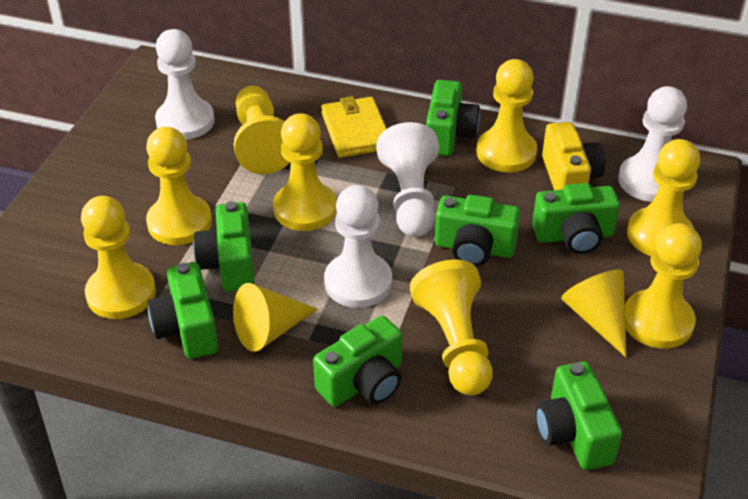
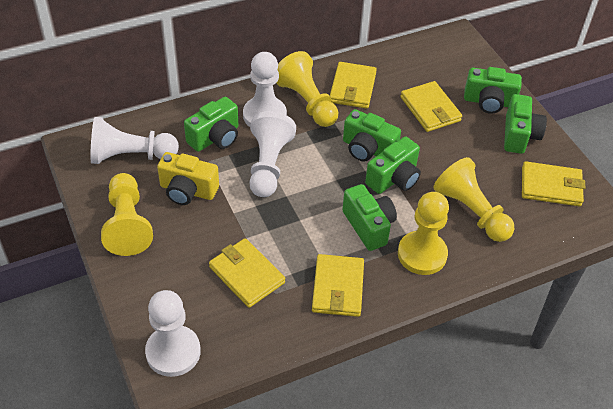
green camera: [148,262,219,359] [193,201,255,292] [313,316,403,407] [426,80,480,156] [435,195,520,267] [532,183,620,254] [536,361,622,470] = 7 -> [184,97,238,152] [342,184,397,251] [343,109,401,162] [365,136,421,194] [464,67,522,114] [504,94,547,154] = 6
yellow cone: [233,283,318,352] [561,269,627,357] = 2 -> none = 0
yellow pawn: [81,196,156,319] [146,127,212,245] [234,86,290,174] [273,113,337,231] [410,260,493,395] [477,59,537,172] [625,223,702,349] [627,139,700,256] = 8 -> [101,173,153,256] [277,51,338,127] [398,192,449,275] [433,157,514,242] = 4
yellow wallet: [321,96,387,158] = 1 -> [209,238,285,308] [312,254,364,317] [330,62,377,109] [401,81,462,132] [522,161,585,206] = 5

